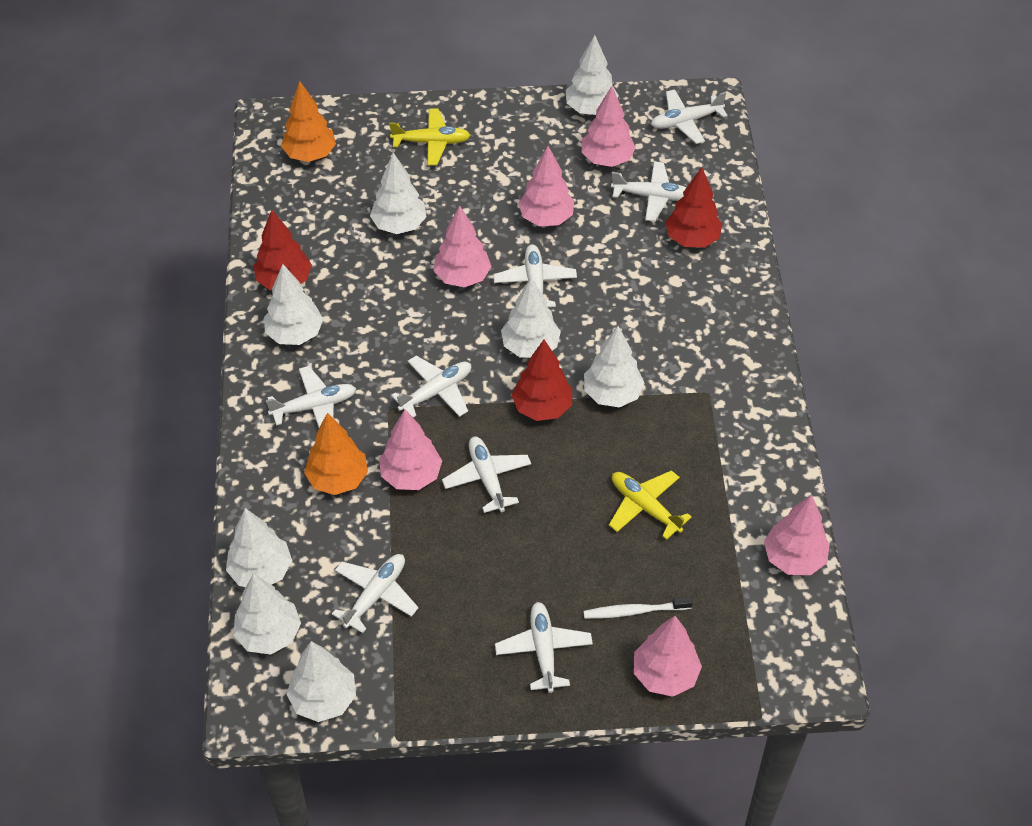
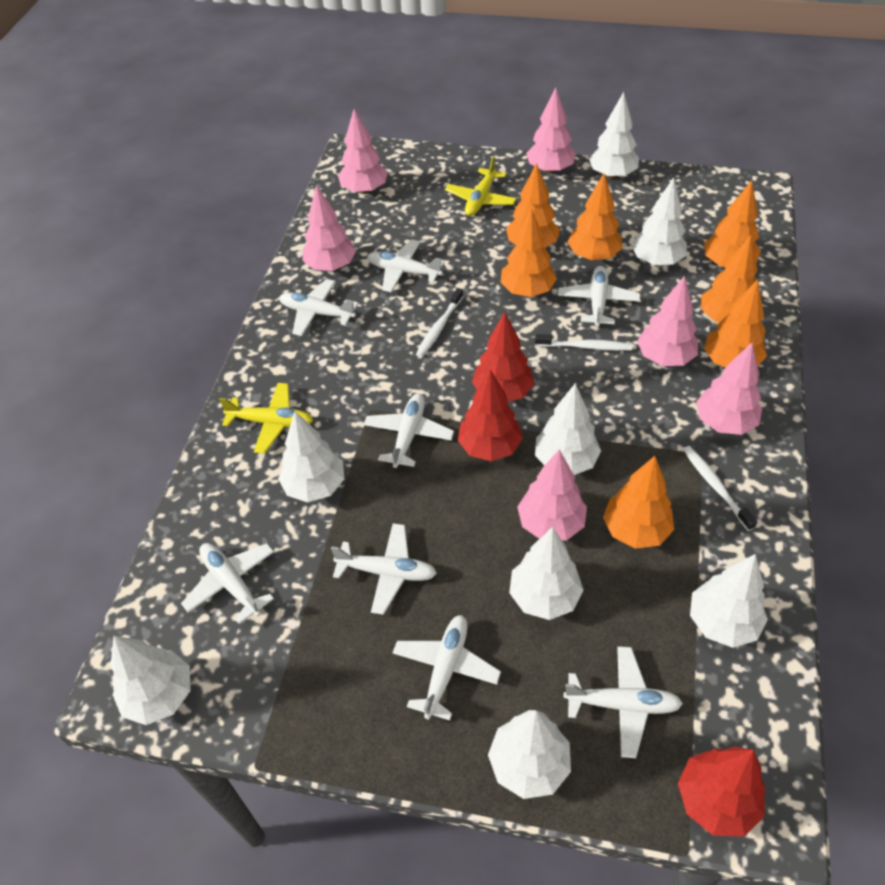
orange tree: [281,81,336,162] [304,413,368,495] = 2 -> [500,208,557,297] [506,163,560,248] [567,173,622,261] [603,456,674,549] [701,236,758,323] [704,180,761,268] [704,280,767,368] = 7
white toothbrush: [583,597,693,619] = 1 -> [416,288,463,357] [535,334,632,351] [683,446,757,531] = 3

